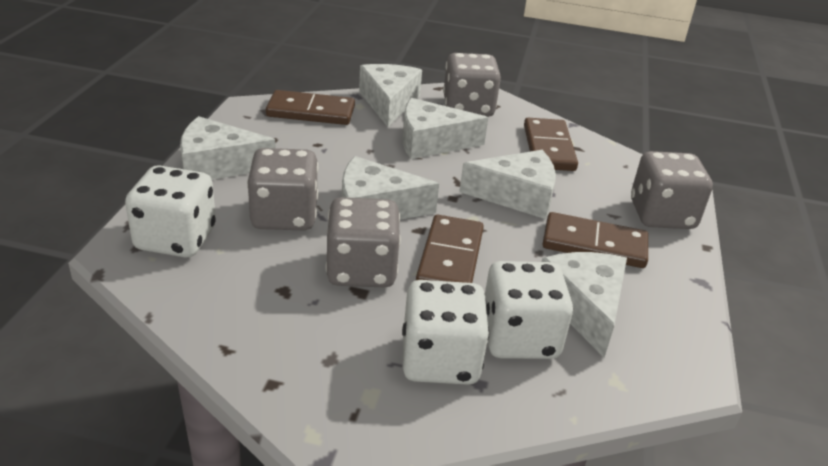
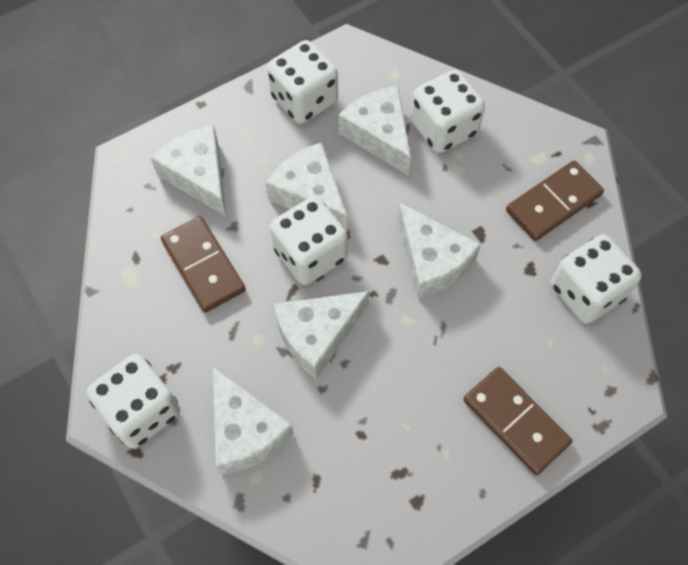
brown domino: [266,90,355,125] [416,215,484,283] [524,118,578,171] [543,212,648,268] = 4 -> [161,216,246,312] [463,367,573,475] [506,161,604,241] = 3
grey dice: [247,148,318,230] [326,197,401,288] [443,53,501,117] [631,151,713,229] = 4 -> none = 0
white dice: [125,165,216,258] [402,280,489,385] [485,261,573,359] = 3 -> [87,354,180,448] [267,40,338,124] [270,196,348,285] [411,70,485,153] [551,234,642,324] = 5

